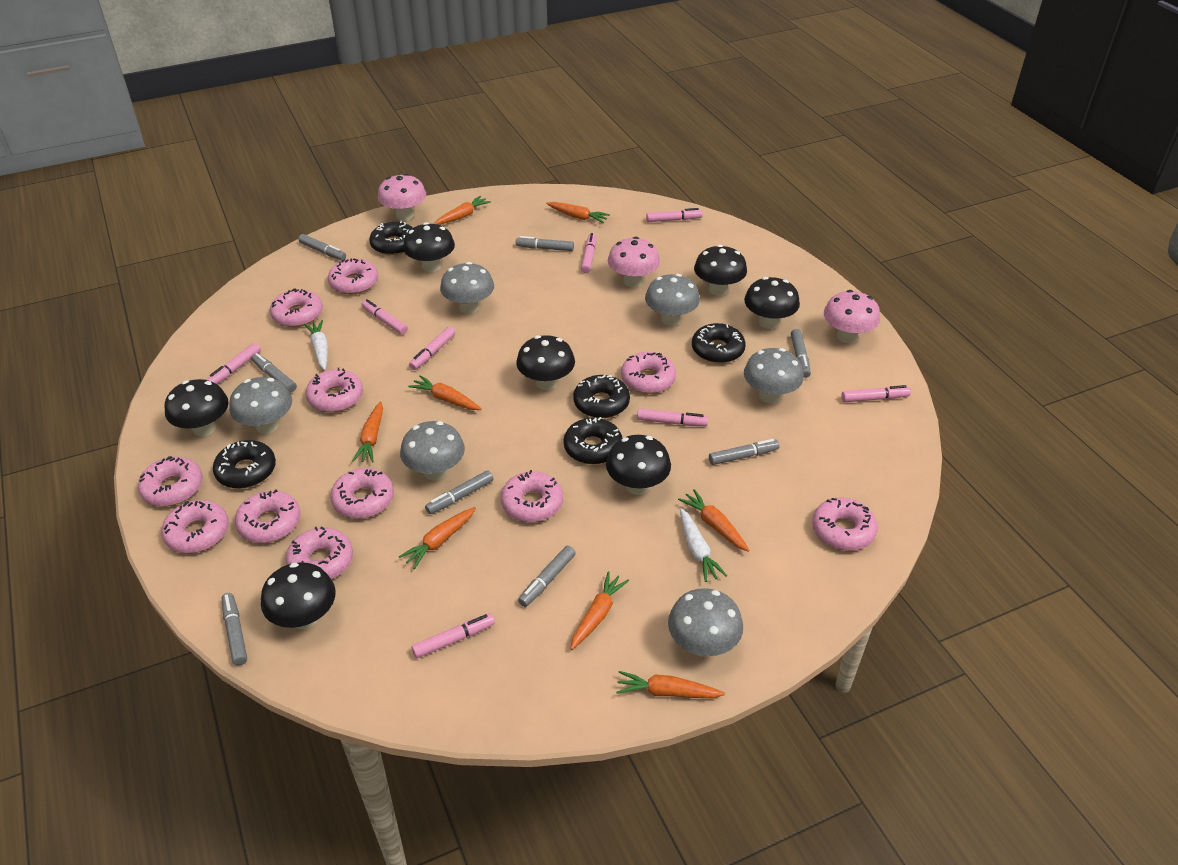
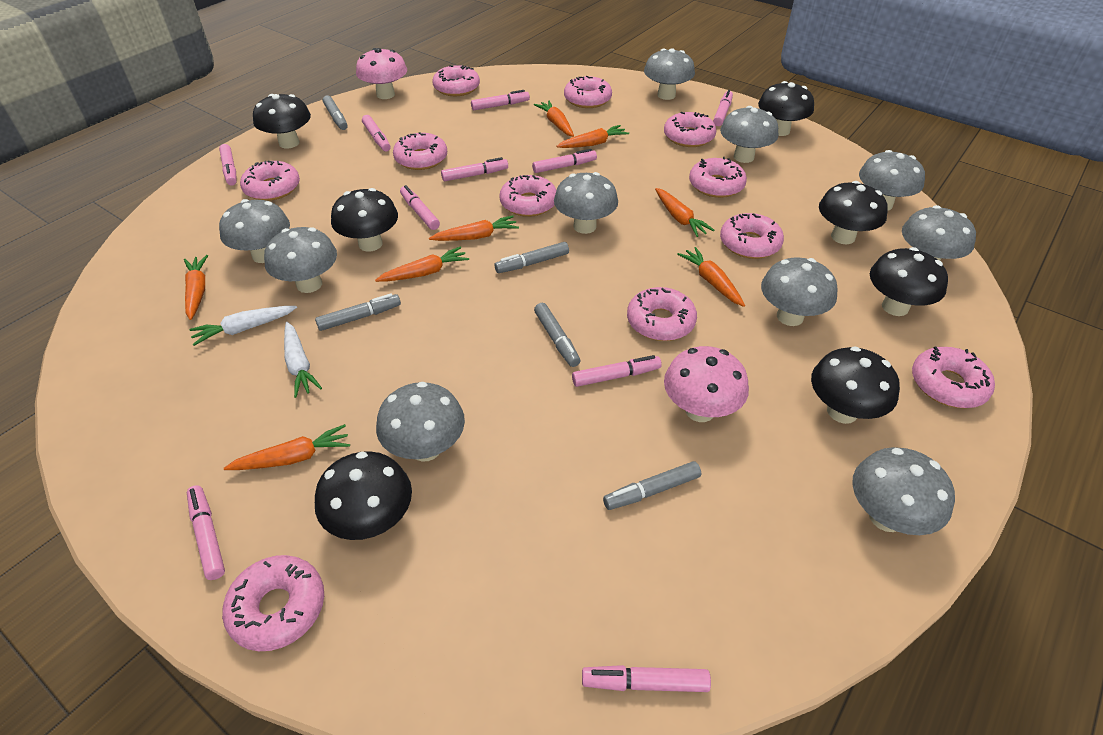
black donut: [213,440,276,489] [369,221,413,255] [564,417,622,464] [573,375,630,418] [692,323,746,363] = 5 -> none = 0
grey marker: [221,593,247,666] [251,353,297,392] [298,234,346,260] [425,470,494,514] [516,236,574,251] [518,546,576,607] [709,439,779,465] [791,329,811,378] = 8 -> [315,293,401,331] [323,96,348,130] [495,242,569,273] [534,303,580,367] [603,461,701,510] = 5
grey mushroom: [229,377,292,434] [400,421,465,480] [440,262,494,314] [645,274,700,326] [668,588,743,657] [744,348,804,403] = 6 -> [219,199,290,263] [264,227,337,293] [376,382,465,462] [554,172,618,234] [644,48,695,100] [720,106,779,163] [761,257,838,326] [852,447,955,535] [859,150,925,211] [902,205,976,261] = 10
pink marker: [206,343,261,384] [362,299,408,335] [409,327,455,370] [412,613,495,658] [581,233,596,273] [637,408,708,426] [646,208,703,222] [841,385,911,402] = 8 -> [187,485,225,580] [219,144,237,185] [362,115,391,151] [400,185,440,230] [441,157,508,181] [471,90,530,110] [532,149,597,173] [572,355,662,387] [582,665,711,692] [713,90,733,126] = 10
pink mushroom: [378,174,426,221] [608,237,660,287] [824,290,880,343] = 3 -> [356,48,407,99] [664,346,749,422] = 2

